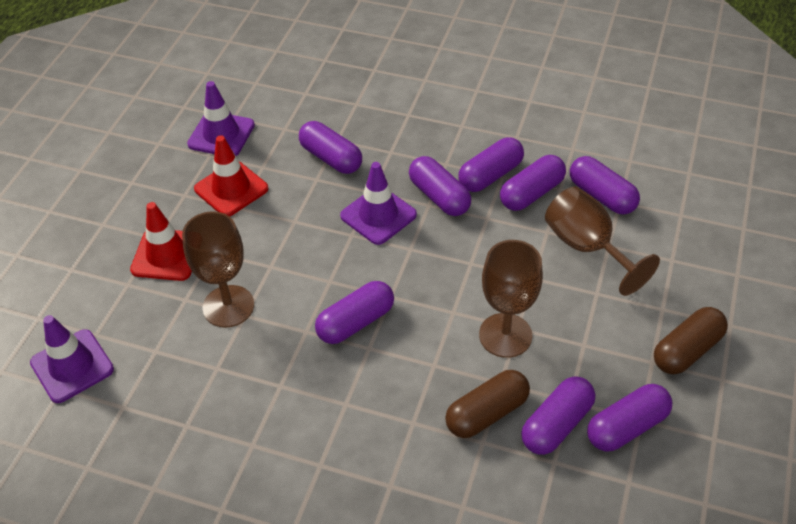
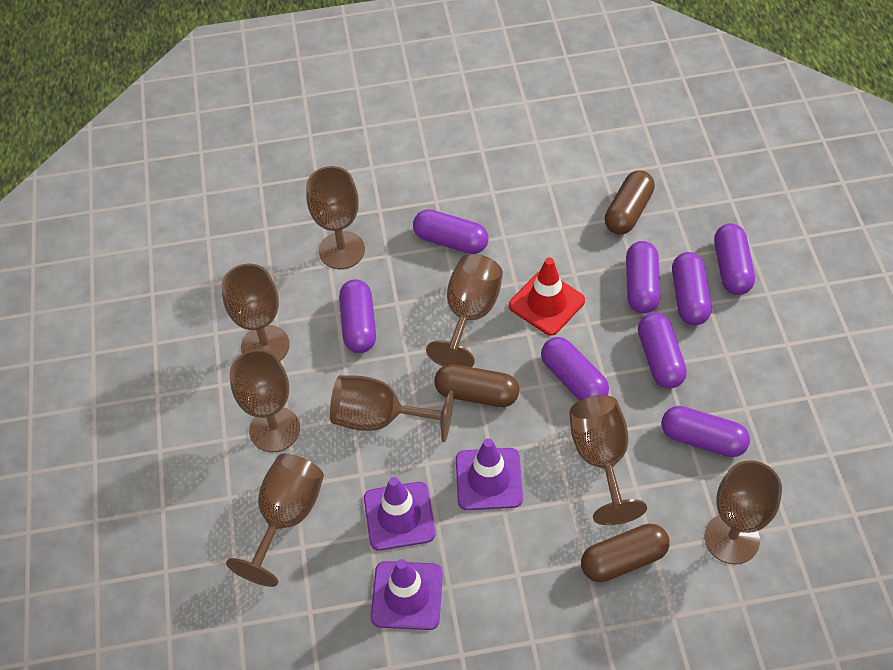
brown capsule: [445,370,530,438] [654,307,728,374] = 2 -> [434,364,519,407] [581,524,670,582] [605,170,655,234] = 3
brown goblet: [182,211,254,328] [479,240,543,358] [545,186,660,296] = 3 -> [222,264,290,361] [226,454,324,587] [230,349,300,452] [306,166,365,269] [330,375,453,442] [426,254,503,367] [569,395,647,525] [705,460,782,564] = 8
red traffic cone: [130,202,192,281] [194,135,268,217] = 2 -> [509,257,585,336] = 1

